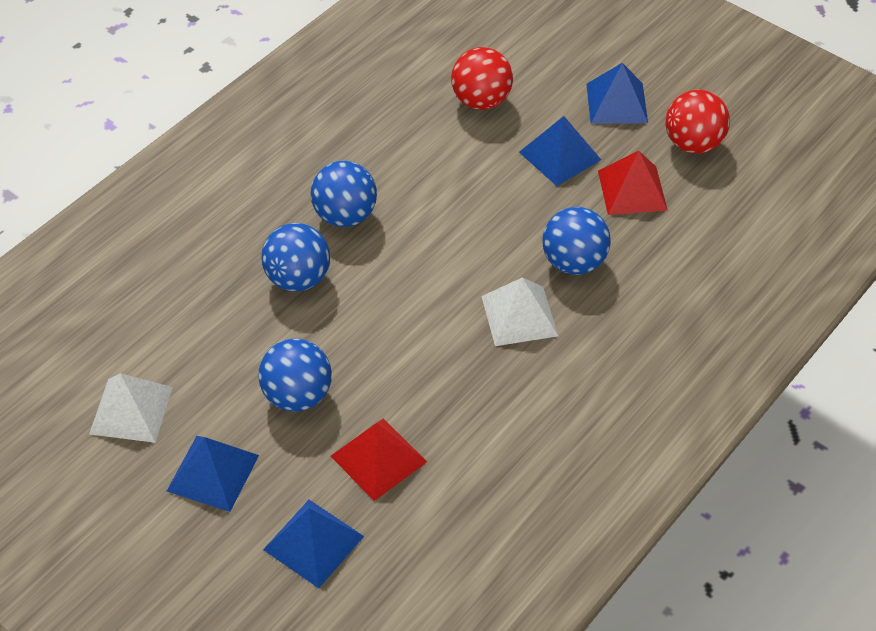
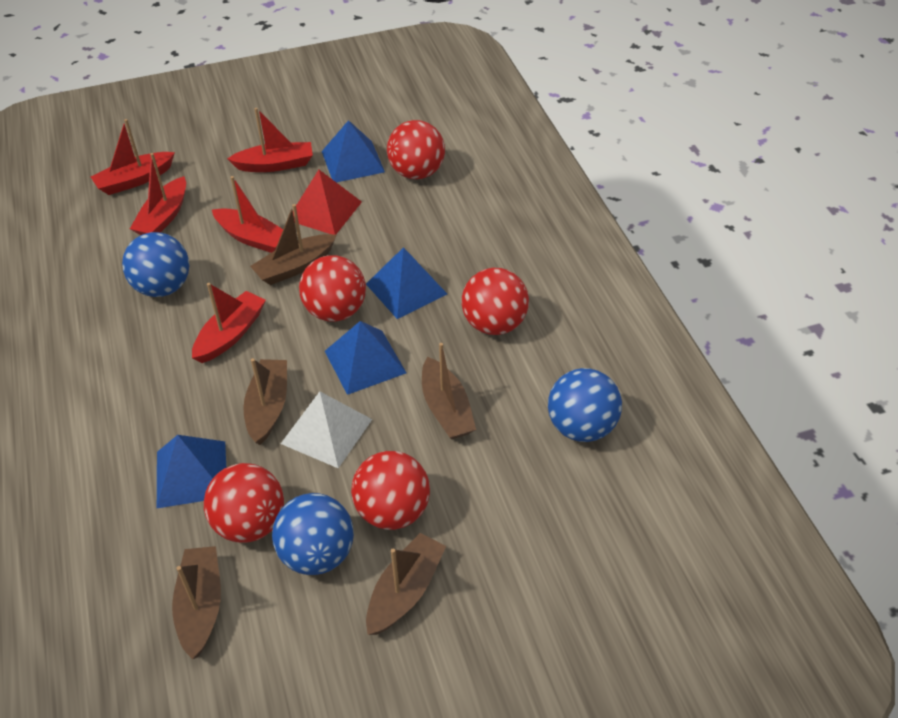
blue ball: [258,339,332,412] [261,223,330,292] [311,161,377,227] [542,207,611,275] = 4 -> [122,232,189,297] [272,493,354,575] [548,368,622,442] = 3
brown boat: none = 0 -> [172,546,221,659] [243,358,287,445] [250,204,336,285] [366,533,446,635] [422,343,476,439] = 5
red ball: [451,47,513,110] [665,90,730,153] = 2 -> [204,463,284,543] [299,255,366,322] [351,451,430,530] [387,120,445,179] [462,268,529,335] = 5
red boat: none = 0 -> [91,119,175,195] [130,153,186,235] [192,283,266,363] [212,176,283,253] [227,108,313,172] = 5
red pyramid: [331,418,427,501] [598,151,668,215] = 2 -> [293,170,362,234] = 1
white pyramid: [89,373,173,443] [481,277,558,346] = 2 -> [281,391,372,468] = 1

